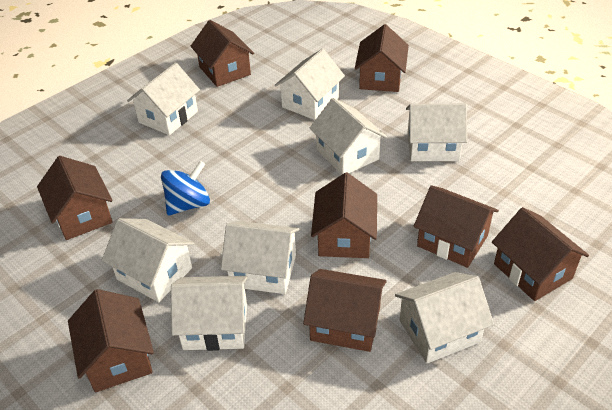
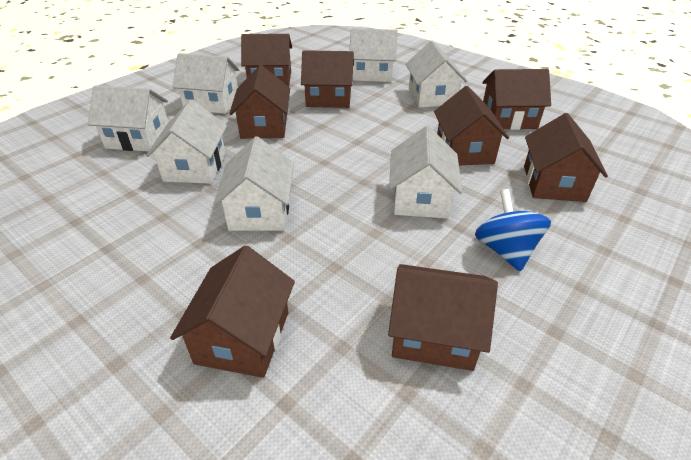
white house: [102,218,194,302] [127,63,200,135] [171,276,248,351] [221,221,299,294] [274,48,345,120] [310,98,387,175] [395,272,494,363] [406,103,467,161] = 8 -> [88,85,169,151] [146,99,227,184] [172,53,239,114] [213,136,294,231] [349,28,398,82] [389,126,462,219] [406,41,467,108] = 7

